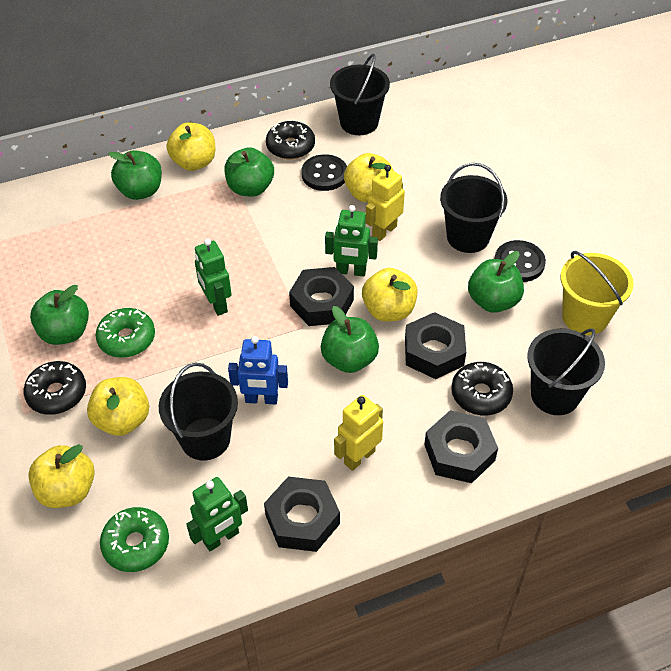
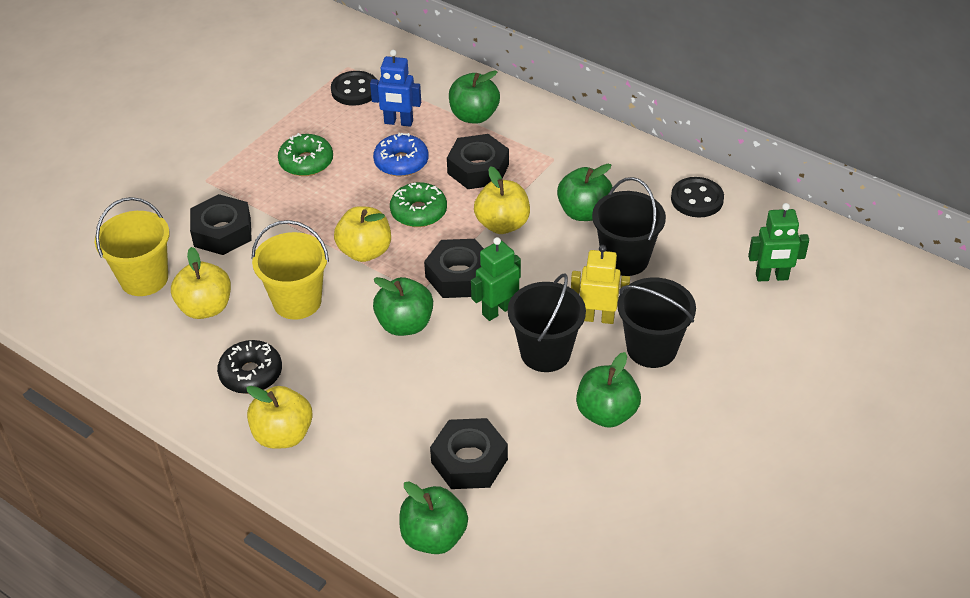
black bucket: [159,363,238,461] [330,54,390,135] [440,163,507,253] [527,328,605,415] = 4 -> [508,273,586,372] [592,177,666,276] [617,278,696,368] = 3
black donut: [24,361,86,415] [266,121,315,159] [451,362,513,415] = 3 -> [217,340,282,394] = 1
blue donut: none = 0 -> [373,133,429,176] = 1
green robot: [186,477,248,551] [195,238,232,316] [325,205,378,277] = 3 -> [471,237,521,321] [748,203,809,282] = 2
yellow apple: [28,444,95,508] [87,377,149,436] [167,122,216,171] [344,153,394,202] [362,268,418,322] = 5 -> [171,247,231,319] [246,386,313,449] [334,206,391,262] [474,166,530,234] = 4
yellow bucket: [560,251,634,335] = 1 -> [95,197,170,296] [252,220,329,320] = 2
yellow robot: [334,395,383,471] [366,165,405,241] = 2 -> [571,245,630,324] = 1

